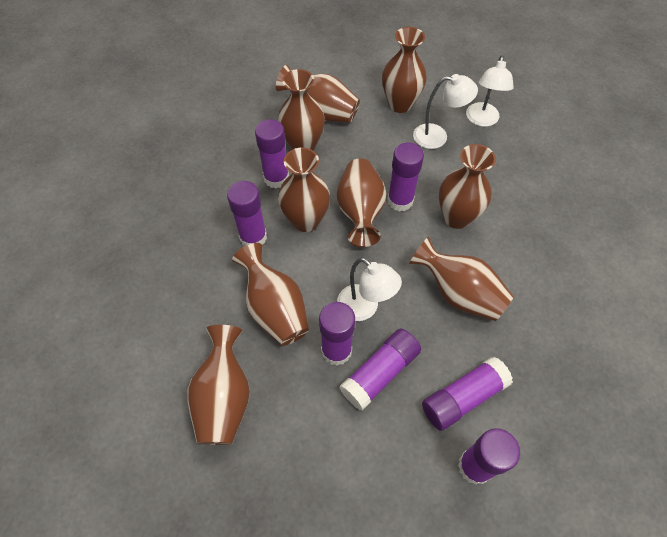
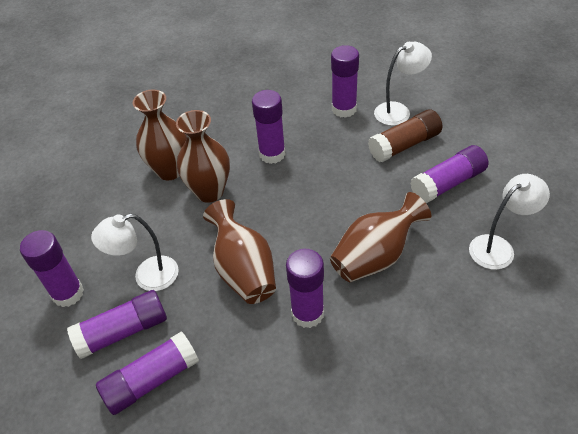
brown glue stick: none = 0 -> [368,109,442,162] = 1
brown vase: [187,325,250,445] [232,243,309,346] [276,65,360,123] [278,69,325,151] [278,148,330,232] [337,158,387,247] [382,27,427,113] [409,236,514,321] [439,144,496,229] = 9 -> [133,90,187,180] [176,110,230,203] [203,199,276,304] [330,192,431,282] = 4

